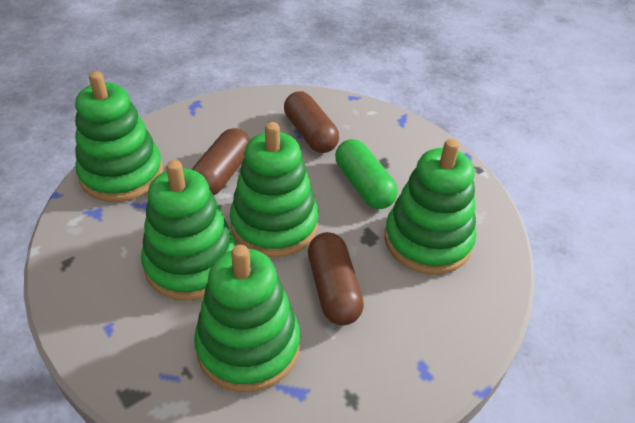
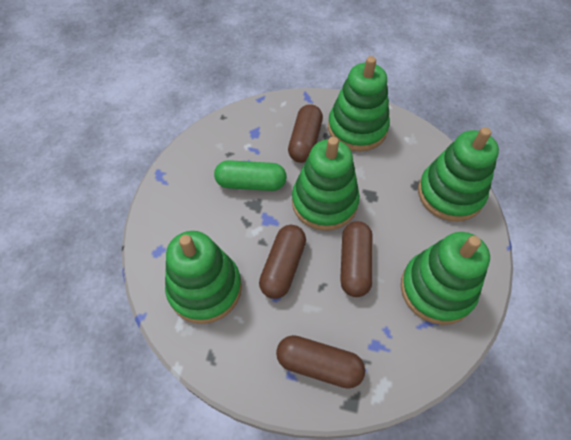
brown capsule: [192,128,250,195] [284,91,339,153] [308,232,364,325] = 3 -> [259,225,306,299] [276,335,365,389] [288,104,323,163] [340,221,373,297] = 4

